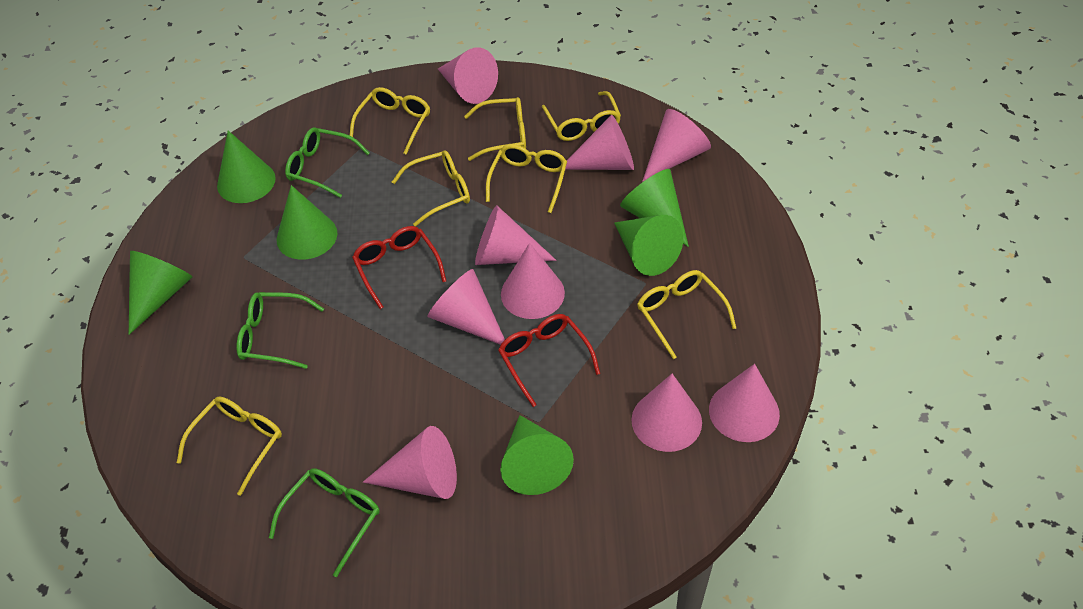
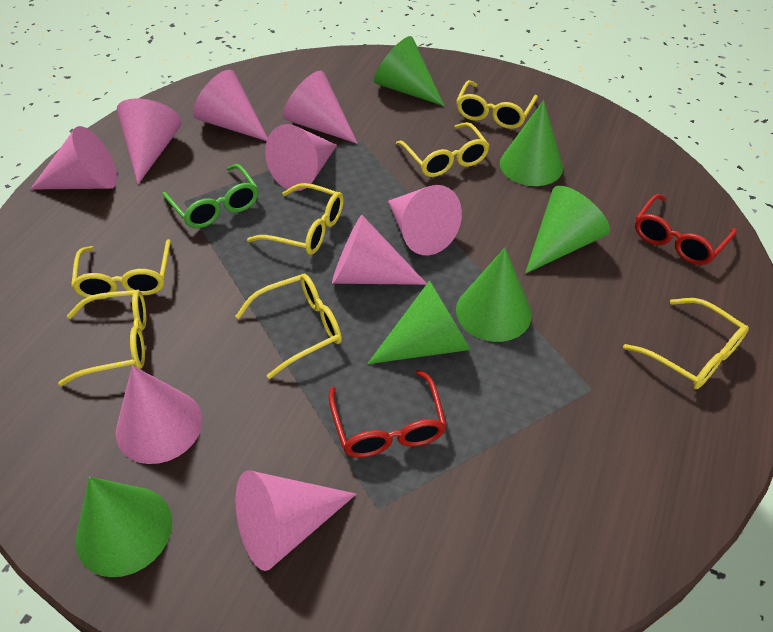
green glasses: [236,292,324,369] [269,468,380,577] [285,127,370,198] = 3 -> [162,164,258,228] = 1

